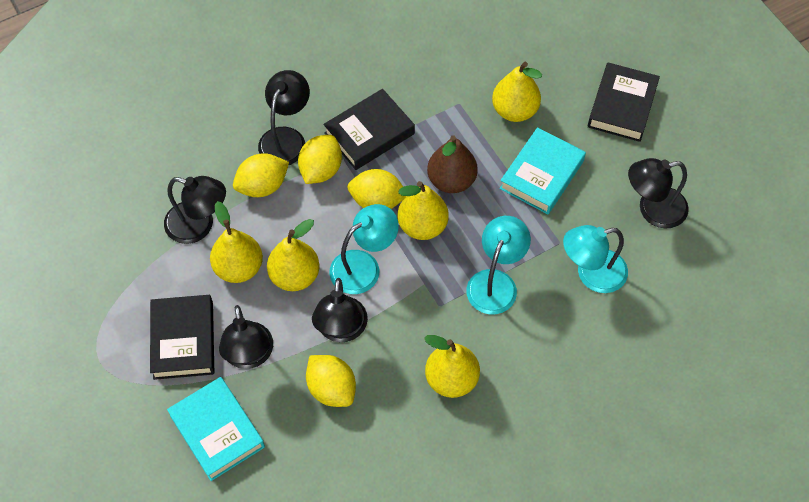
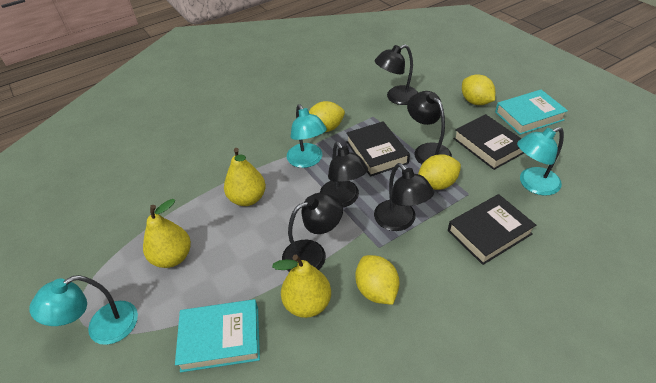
brown pear: [427,135,478,193] = 1 -> none = 0
yellow pear: [210,201,263,283] [267,219,319,291] [398,181,449,240] [424,335,480,398] [492,62,542,122] = 5 -> [143,199,191,268] [224,148,266,206] [272,255,331,318] = 3

